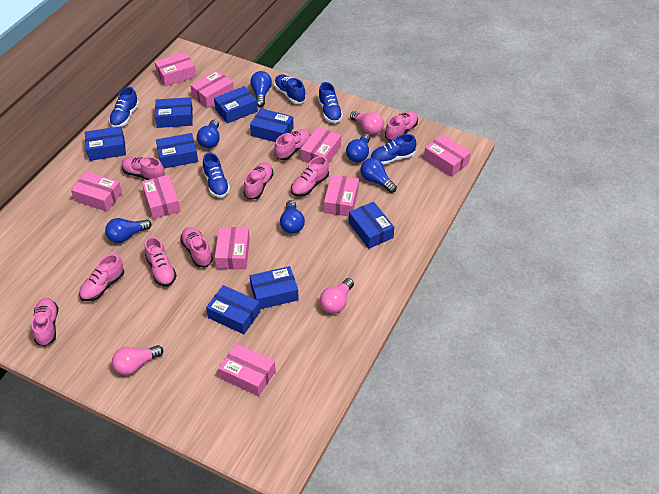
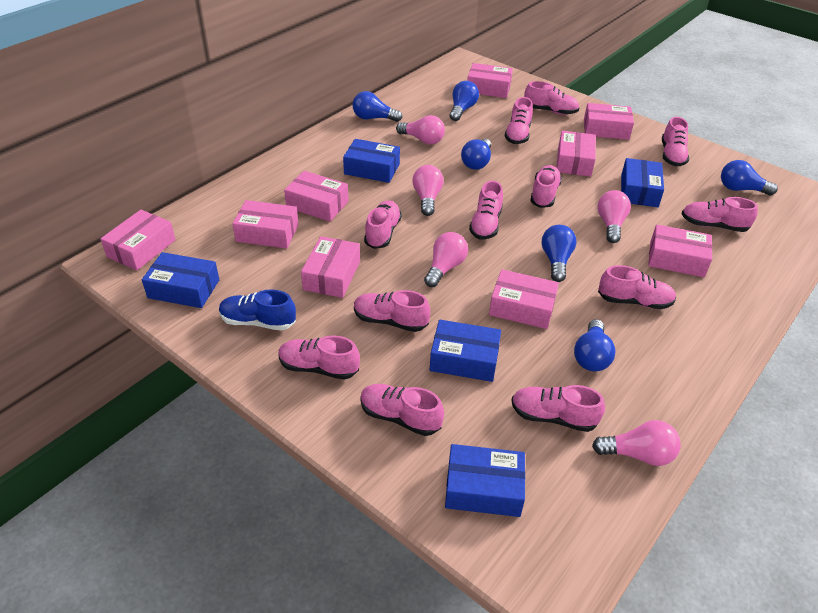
blue box: [85,126,126,161] [155,97,193,128] [156,133,198,168] [206,285,260,334] [214,86,258,124] [250,108,294,142] [250,266,299,309] [349,202,394,249] = 8 -> [142,252,219,308] [343,139,400,183] [430,320,501,382] [445,444,525,517] [621,158,664,207] = 5
blue shoe: [109,87,139,127] [203,153,230,198] [274,75,306,104] [318,82,343,123] [371,134,416,165] = 5 -> [219,289,296,331] = 1
pink light bulb: [112,345,163,375] [320,278,354,313] [350,111,384,135] = 3 -> [396,115,445,144] [412,165,444,216] [424,232,468,287] [592,420,681,466] [597,190,631,243] = 5
pink shoe: [31,298,58,346] [79,254,124,301] [122,157,165,180] [145,237,177,287] [180,227,213,267] [243,162,273,200] [274,129,310,160] [291,156,329,196] [385,111,418,141] = 9 -> [278,335,360,380] [354,290,430,332] [360,384,444,436] [364,200,402,249] [469,181,503,240] [504,97,533,144] [511,385,605,432] [524,81,579,115] [530,165,562,208] [598,265,676,309] [662,117,689,166] [681,197,758,232] = 12

